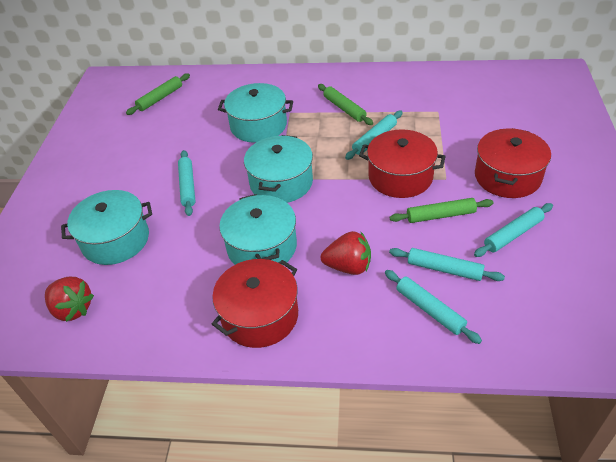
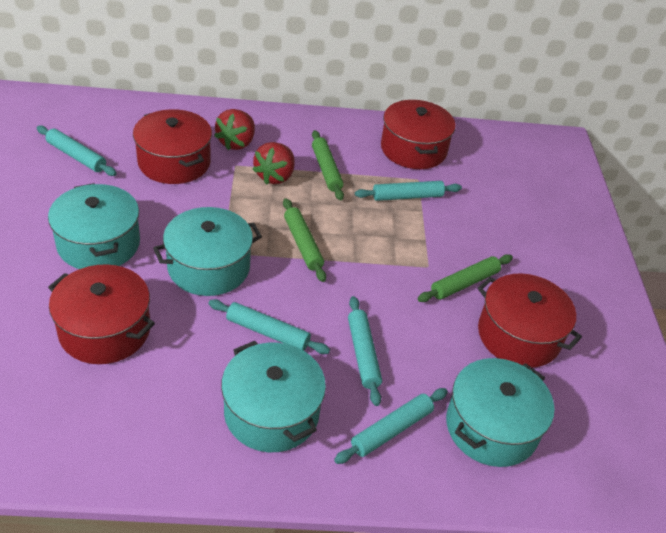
red pot: [212,259,298,348] [359,129,446,198] [475,128,551,198] = 3 -> [48,264,155,364] [133,109,212,184] [381,100,455,169] [478,273,582,368] = 4

